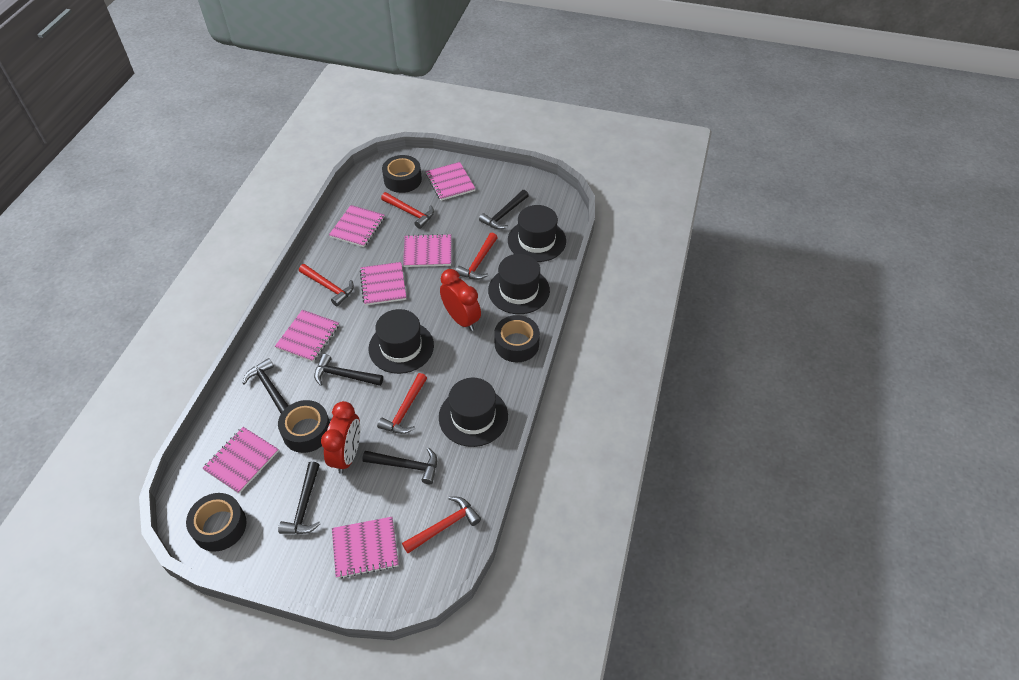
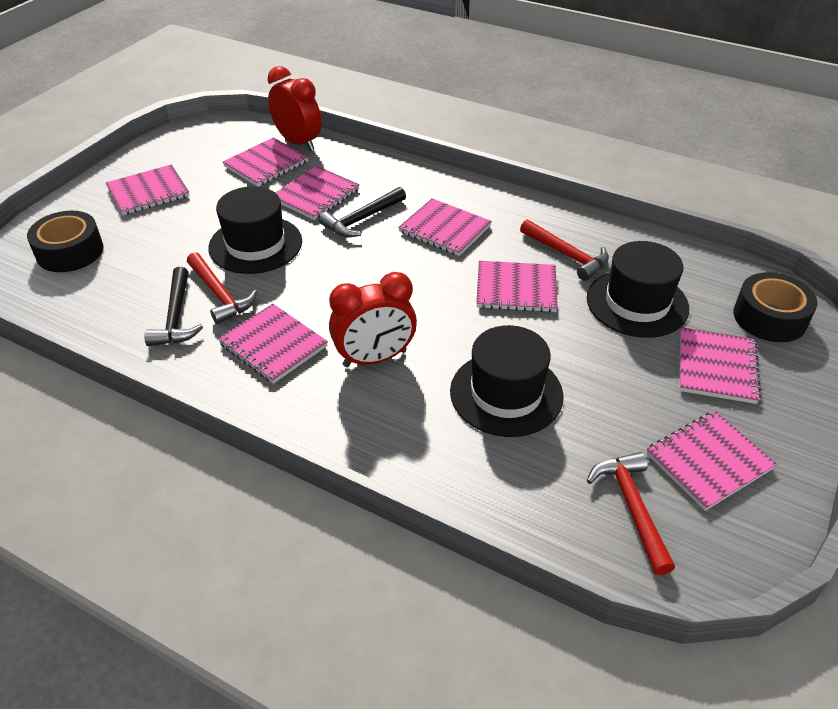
black hammer: [242,358,289,413] [278,461,320,534] [314,354,383,386] [362,448,437,484] [479,190,529,229] = 5 -> [144,267,203,346] [319,187,406,237] = 2
black hat: [369,309,434,374] [439,378,508,447] [488,254,550,314] [508,205,566,262] = 4 -> [208,186,302,274] [450,325,563,437] [587,241,689,338] = 3
black tape: [186,493,247,552] [278,400,330,453] [382,155,422,193] [494,315,540,362] = 4 -> [27,211,104,272] [733,272,817,342] = 2
pink notebook: [202,427,279,494] [275,310,339,362] [329,205,385,247] [332,517,399,579] [360,262,406,305] [403,234,451,267] [426,162,476,201] = 7 -> [106,165,190,215] [218,304,328,384] [223,137,308,187] [275,166,359,220] [398,198,492,256] [476,261,558,312] [646,411,777,511] [679,327,761,404] = 8
red hammer: [299,264,354,306] [377,373,427,434] [381,192,434,229] [402,496,481,553] [456,233,498,280] = 5 -> [187,252,257,324] [520,220,609,281] [587,452,675,575] = 3

